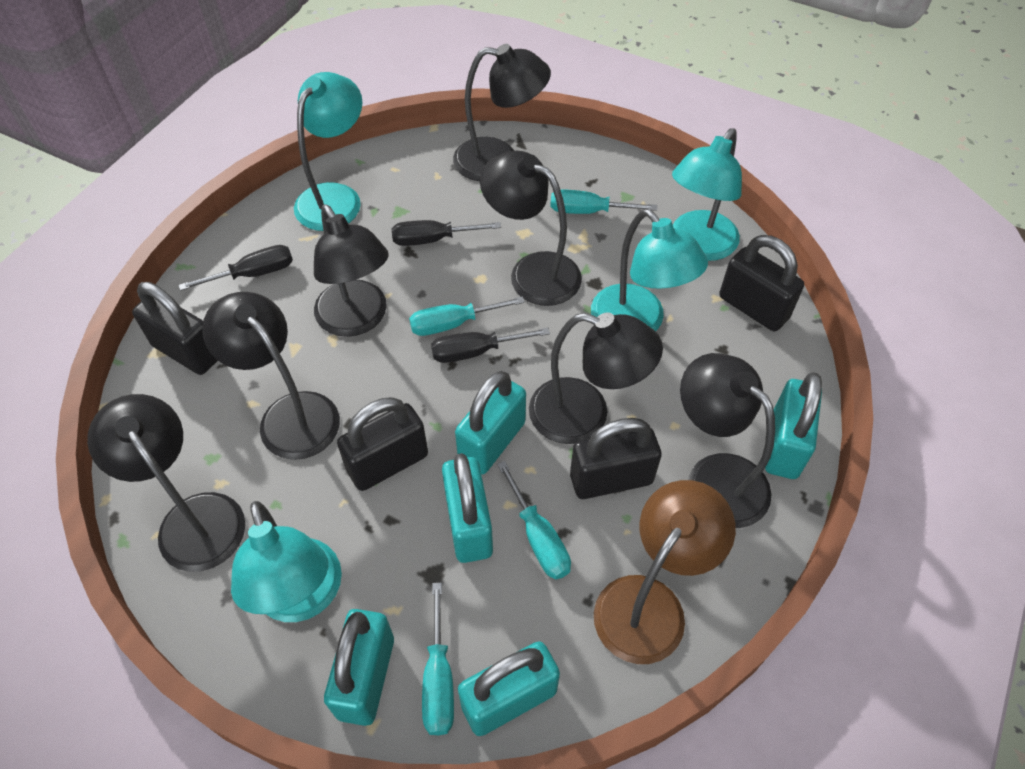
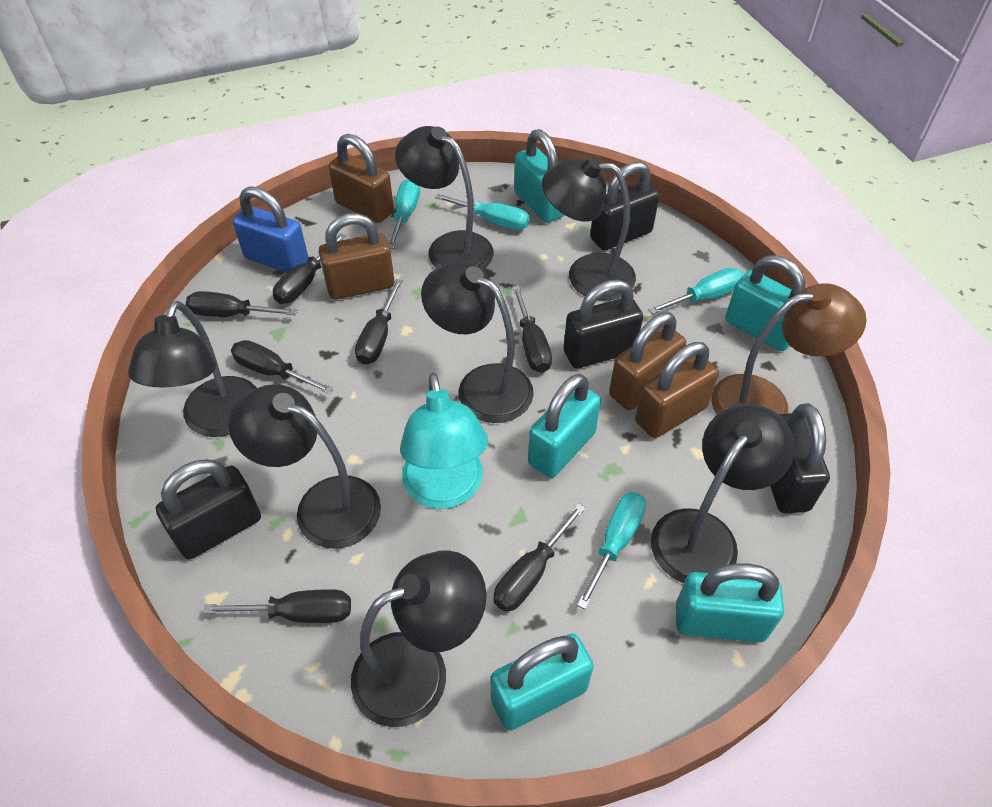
black screwdriver: [179,245,293,291] [392,220,501,246] [431,328,550,363] = 3 -> [186,291,297,317] [203,589,351,623] [231,340,334,394] [273,233,346,304] [355,279,403,365] [494,503,586,612] [512,285,552,373] = 7
blue padlock: none = 0 -> [233,186,308,273] = 1
brown padlock: none = 0 -> [319,213,395,300] [328,134,394,223] [609,313,686,410] [635,342,719,438] = 4
turquoise lamp: [231,501,342,622] [294,72,362,231] [591,209,708,332] [672,128,742,261] = 4 -> [400,373,488,509] = 1

